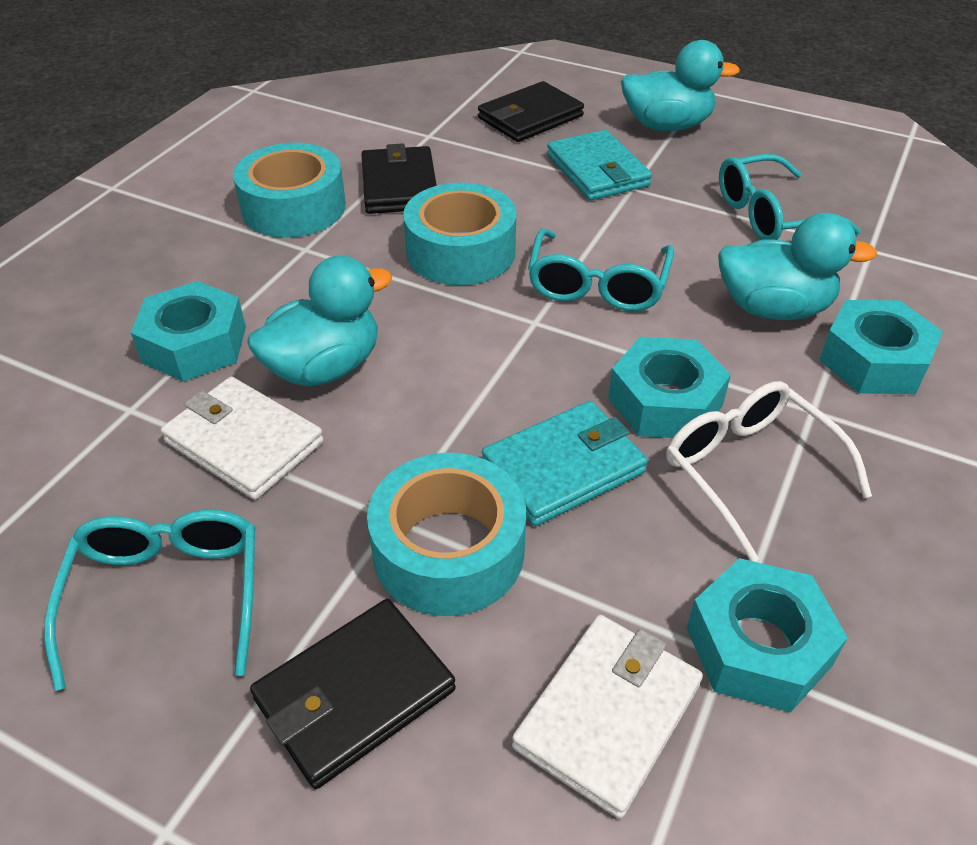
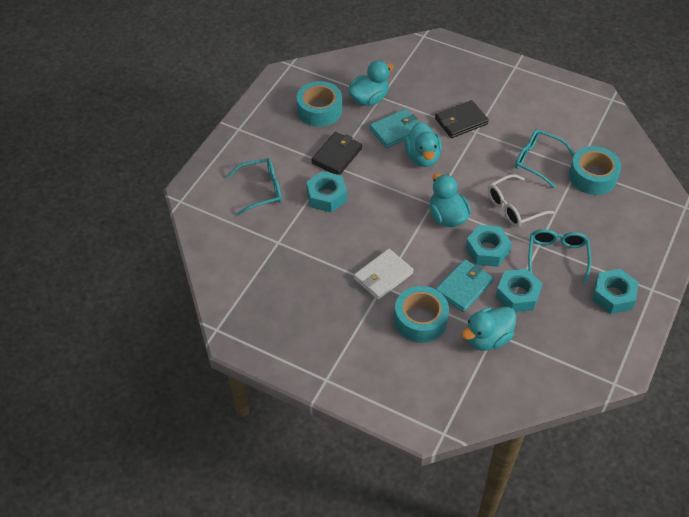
black wallet: [250,599,456,789] [361,143,437,214] [478,81,584,142] = 3 -> [311,132,362,175] [435,100,489,138] = 2
turquoise duck: [247,256,392,387] [621,40,740,131] [718,213,877,320] = 3 -> [348,61,394,106] [405,122,442,167] [430,173,471,227] [462,307,516,351] = 4
white wallet: [161,377,324,500] [512,615,703,819] = 2 -> [354,249,414,300] = 1

